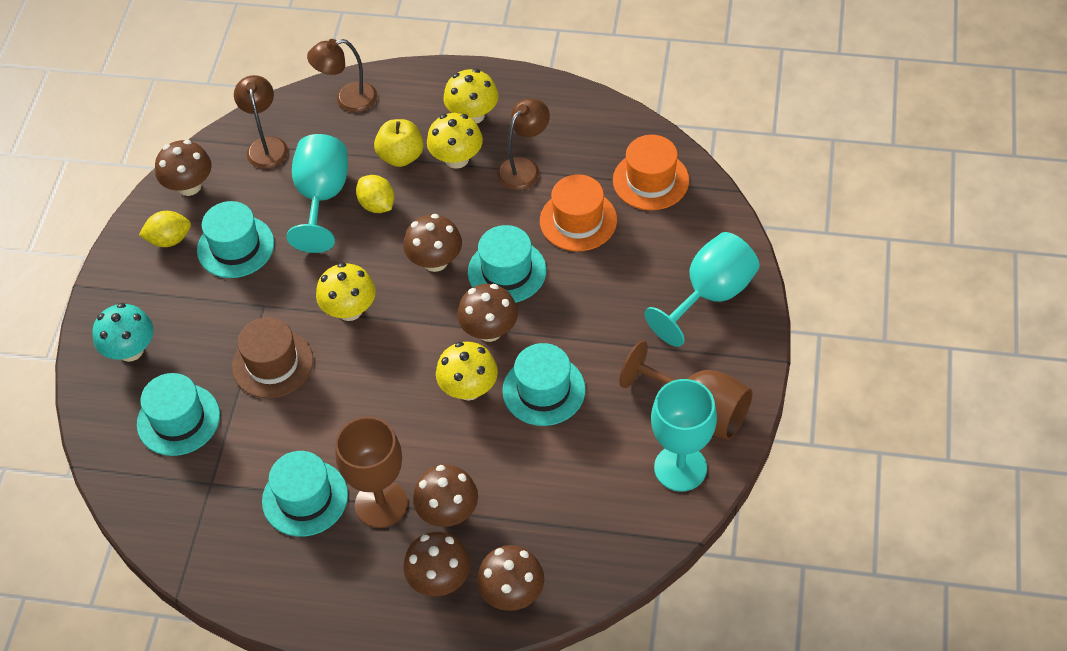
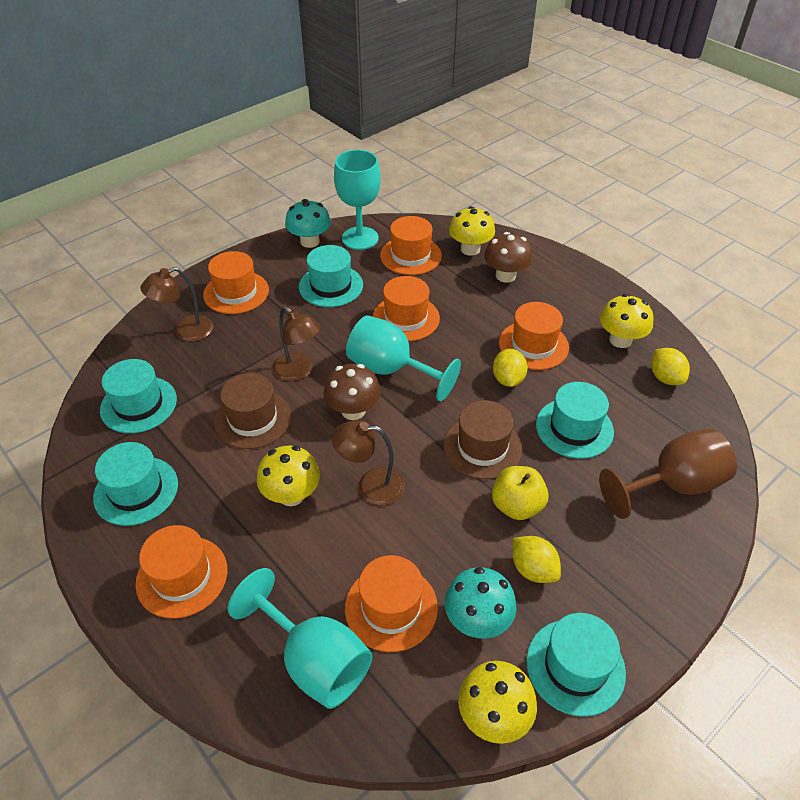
brown goblet: [335,416,408,528] [619,341,753,440] = 2 -> [599,429,737,519] = 1
brown hat: [232,317,313,398] = 1 -> [214,373,291,449] [443,400,522,479] = 2
brown mushroom: [155,140,212,196] [403,532,470,596] [404,214,462,272] [413,465,478,527] [457,284,518,342] [477,545,544,611] = 6 -> [323,364,381,420] [484,232,533,283] = 2
orange hat: [540,174,617,251] [613,135,689,210] = 2 -> [135,525,228,619] [203,251,269,314] [345,555,438,652] [373,276,440,341] [380,216,442,275] [499,302,569,370] = 6
turquoise mushroom: [93,303,154,362] = 1 -> [285,199,331,248] [445,567,517,639] = 2
yellow lemon: [139,211,191,247] [356,175,394,213] = 2 -> [493,349,528,387] [512,536,561,583] [651,348,690,385] = 3

